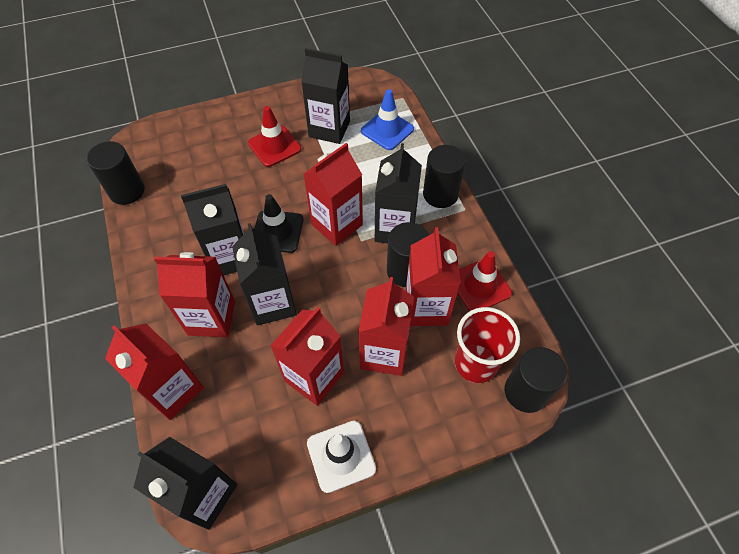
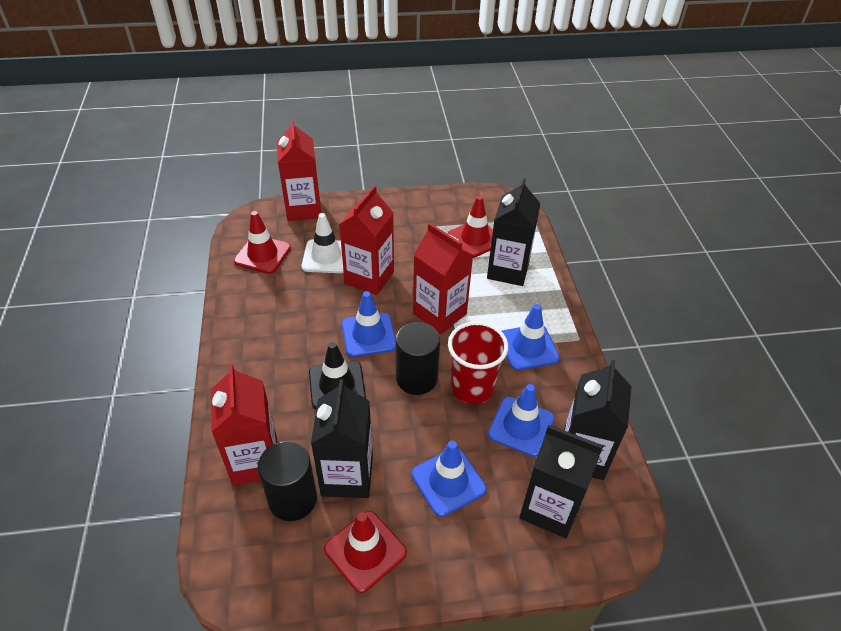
black carton: [133,437,237,530] [181,184,244,275] [232,223,297,325] [301,48,350,144] [375,143,422,243] = 5 -> [311,379,373,498] [487,178,541,286] [520,425,603,538] [564,360,632,480] = 4
black cylinder: [87,141,145,205] [387,222,429,287] [423,145,466,208] [505,347,567,413] = 4 -> [258,441,317,521] [396,322,440,395] = 2
blue traffic cone: [361,89,414,150] = 1 -> [342,291,396,357] [411,441,487,517] [488,384,555,457] [501,304,560,370] = 4
red carton: [105,324,204,420] [154,252,235,337] [270,307,344,406] [304,143,363,246] [358,277,414,376] [406,227,461,326] = 6 -> [211,364,278,485] [277,119,321,221] [339,185,394,295] [413,223,473,334] = 4
red traffic cone: [248,106,301,167] [458,251,512,311] = 2 -> [234,211,291,274] [324,511,407,593] [448,196,493,258] = 3

